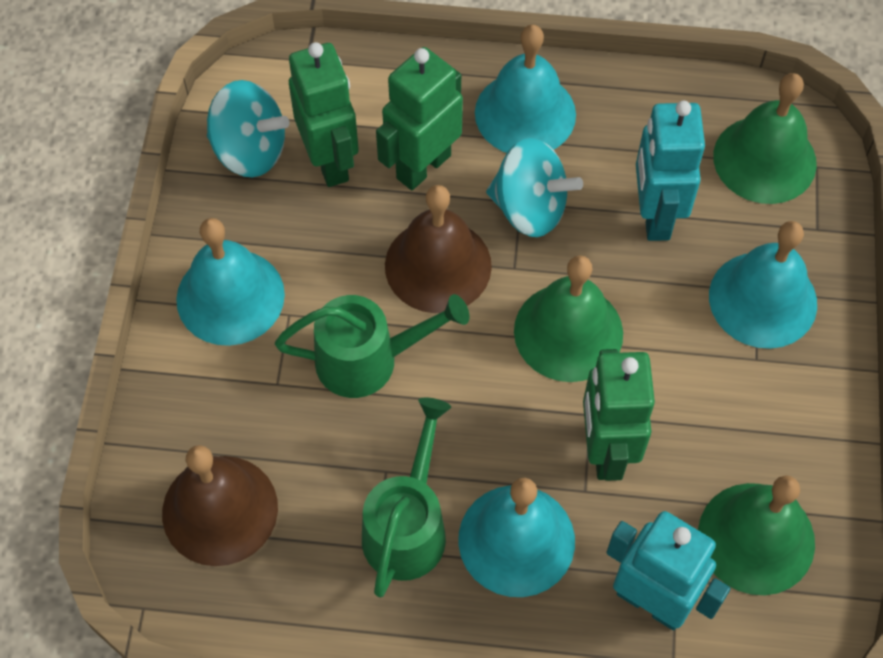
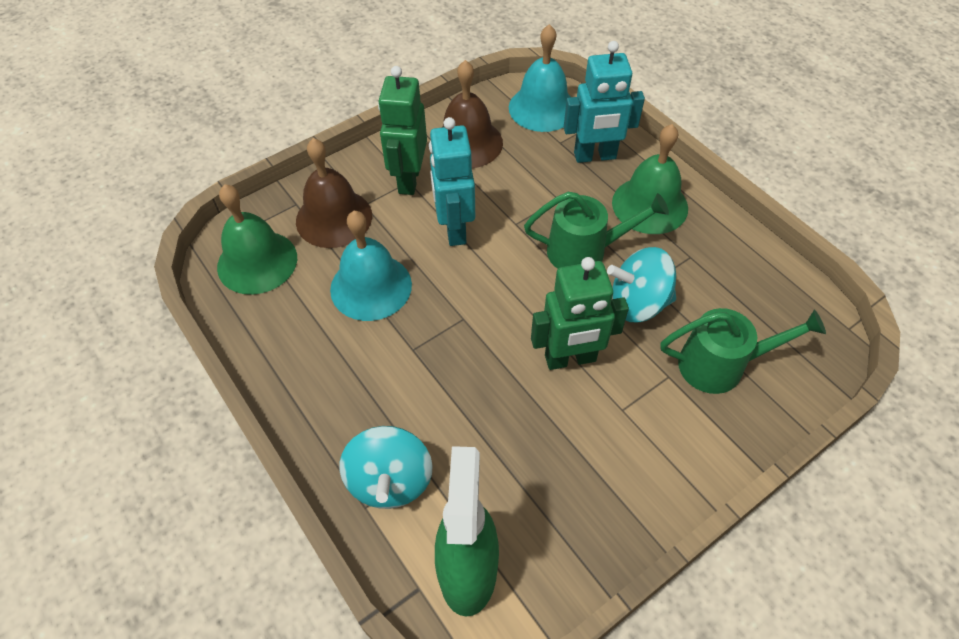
green bell: [514,255,623,382] [698,475,815,595] [713,73,817,204] = 3 -> [217,184,297,295] [612,124,688,234] = 2
green robot: [289,42,359,187] [376,47,463,190] [583,349,655,481] = 3 -> [378,66,427,195] [531,257,629,370] = 2
green spray bottle: none = 0 -> [435,446,499,617] = 1
turquoise bell: [176,218,285,346] [458,478,575,597] [475,25,576,153] [709,221,817,349] = 4 -> [330,211,412,321] [509,24,571,132] = 2

